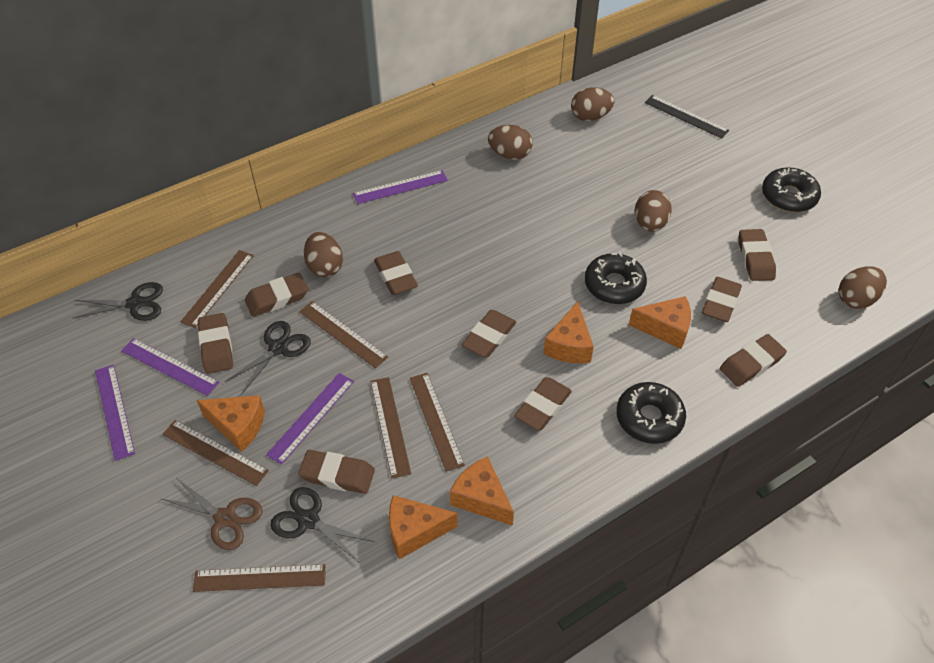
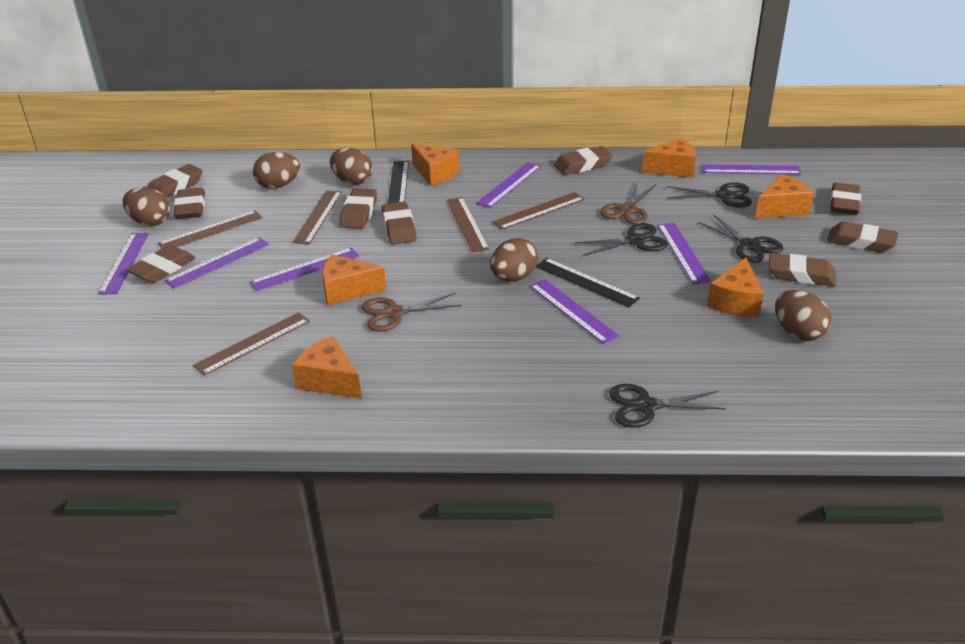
black donut: [585,252,647,304] [616,382,686,444] [762,167,821,212] = 3 -> none = 0
black ruler: [645,95,729,138] = 1 -> [388,161,409,203] [536,258,640,307] = 2
black scissors: [73,282,163,321] [225,321,311,394] [270,487,375,563] = 3 -> [575,223,668,256] [609,384,726,428] [667,182,752,208] [698,214,783,263] = 4
brown ruler: [162,420,269,486] [180,250,254,328] [193,564,326,592] [299,301,388,368] [370,377,411,478] [410,373,465,472] = 6 -> [158,210,262,249] [193,312,310,376] [293,190,342,244] [447,197,489,252] [492,192,585,230] = 5
brown scissors: [162,479,262,550] = 1 -> [361,293,462,331] [600,182,657,225] = 2
orange cheese: [197,395,265,452] [389,495,458,559] [450,456,514,526] [543,301,594,363] [629,296,691,349] = 5 -> [292,336,362,399] [322,254,387,306] [411,144,460,186] [642,138,696,178] [707,258,764,317] [755,174,814,219] = 6
purple ruler: [95,365,135,461] [121,338,219,396] [266,373,354,465] [353,170,448,204] = 4 -> [98,233,149,294] [165,237,269,288] [250,248,359,291] [476,162,541,208] [530,279,619,344] [658,223,711,284] [701,164,802,174] = 7

